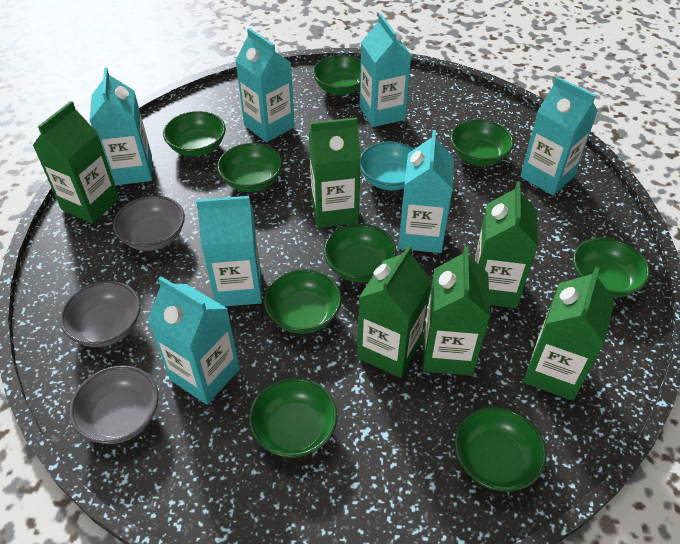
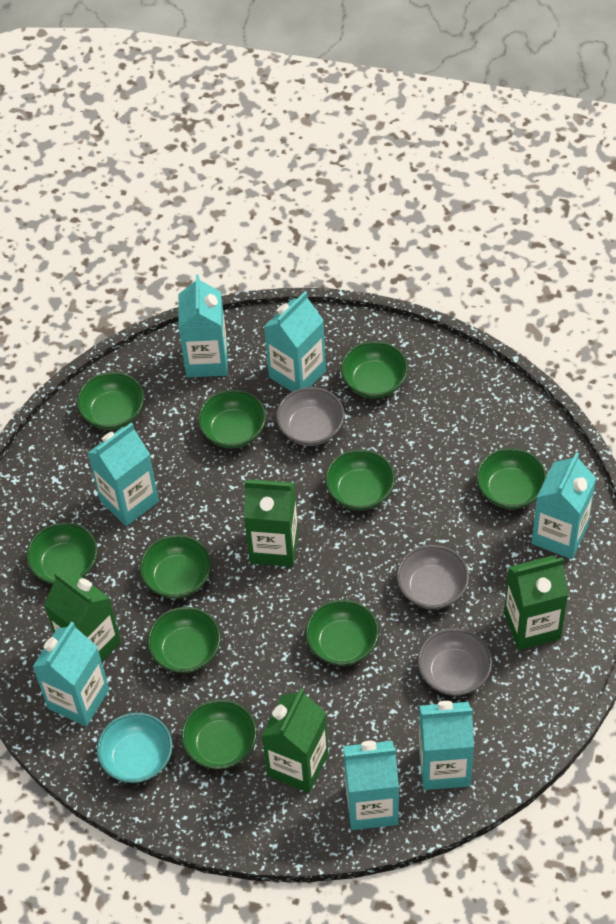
green bowl: [163,111,226,157] [217,143,283,192] [249,377,337,458] [264,269,342,334] [313,55,361,95] [324,224,397,283] [450,119,514,166] [454,406,547,492] [573,237,650,298] = 9 -> [26,522,97,585] [77,372,144,430] [140,535,211,599] [147,607,221,673] [181,699,257,769] [198,390,266,448] [305,599,379,666] [325,449,395,510] [341,341,408,398] [476,448,547,509] = 10
green carton: [32,101,119,224] [309,117,361,228] [357,245,432,378] [423,246,490,376] [474,181,538,308] [524,267,615,401] = 6 -> [44,572,121,662] [244,479,298,567] [261,688,329,793] [504,555,568,650] = 4

